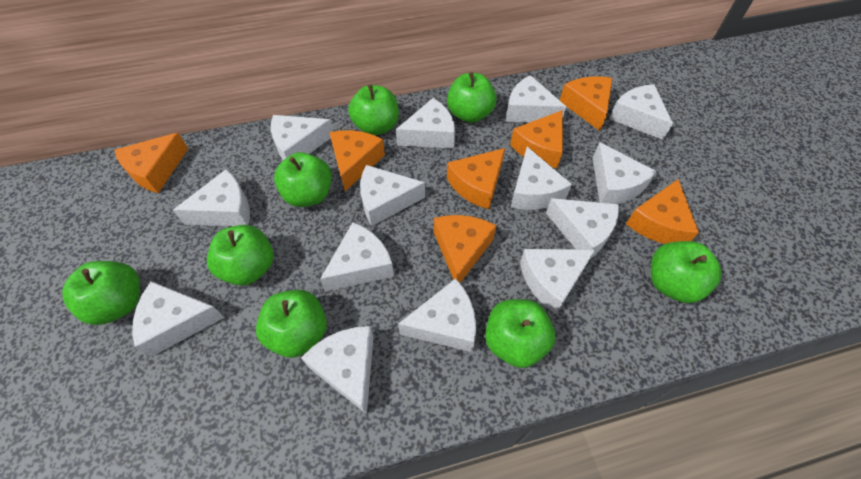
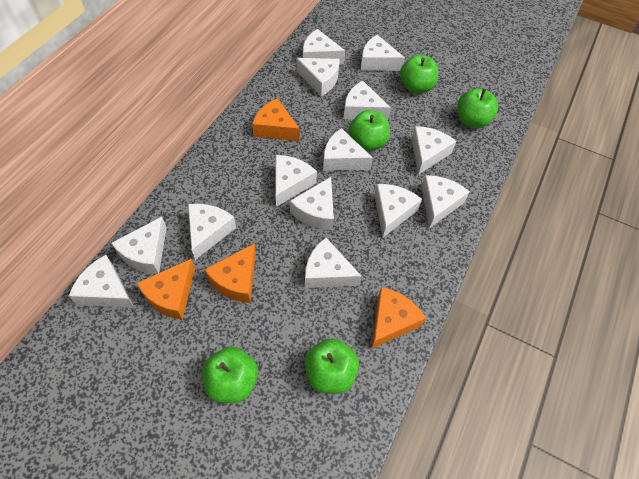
green apple: [62,261,140,325] [207,225,274,286] [256,290,327,358] [274,152,332,207] [348,84,399,135] [447,72,497,123] [485,299,555,368] [651,241,722,303] = 8 -> [202,347,258,403] [304,338,359,394] [349,110,390,151] [400,55,438,93] [457,88,498,128] = 5
orange cheese: [115,133,188,193] [329,130,385,191] [434,215,497,283] [447,148,505,209] [510,110,563,168] [560,77,612,131] [626,179,699,244] = 7 -> [137,259,195,320] [204,244,256,303] [252,98,300,141] [371,287,426,349] = 4

